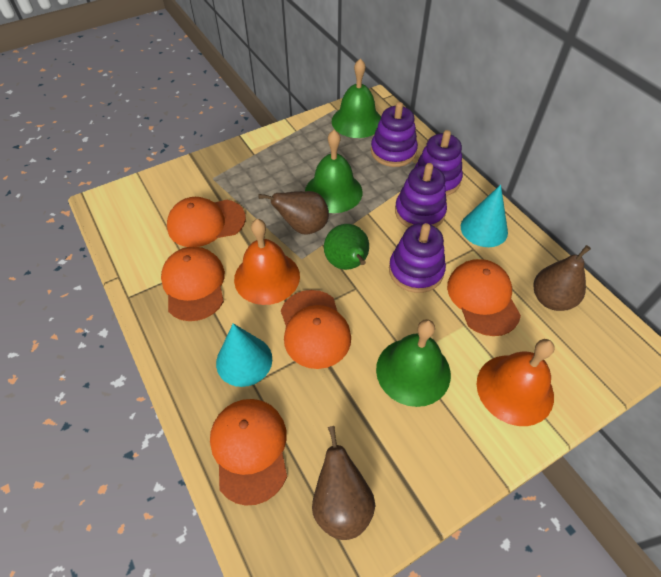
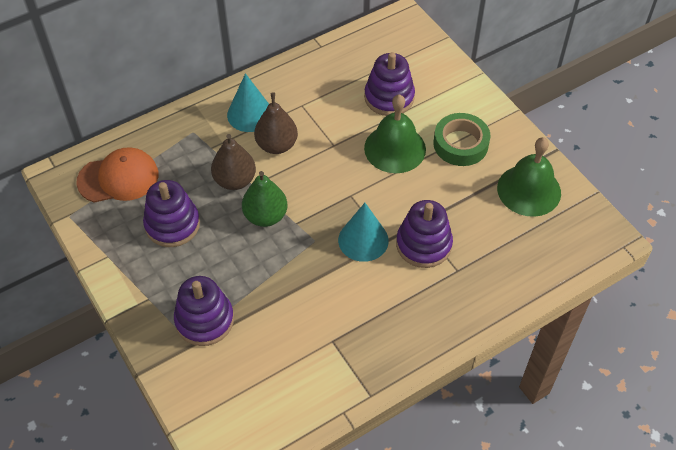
brown pear: [258,191,329,234] [312,426,376,540] [534,245,591,311] = 3 -> [211,134,256,190] [254,92,298,154] = 2
green bell: [305,130,363,213] [332,58,381,138] [376,319,451,407] = 3 -> [364,94,426,173] [497,137,561,217] = 2
green tape: none = 0 -> [434,113,490,166] = 1
orange bell: [234,219,300,305] [476,339,555,426] = 2 -> none = 0
orange cap: [161,247,225,321] [167,197,246,247] [210,399,287,506] [281,290,351,369] [447,259,521,336] = 5 -> [76,147,158,203] = 1

